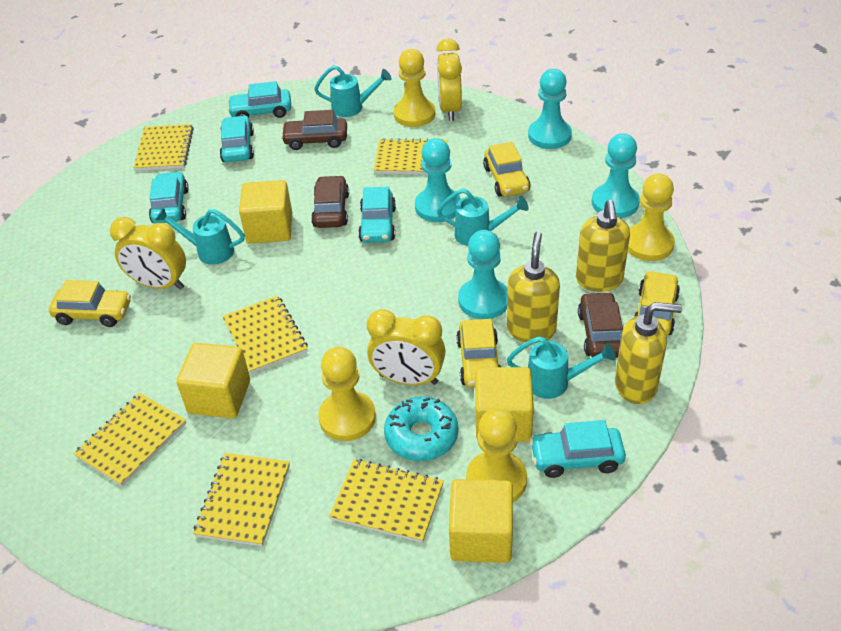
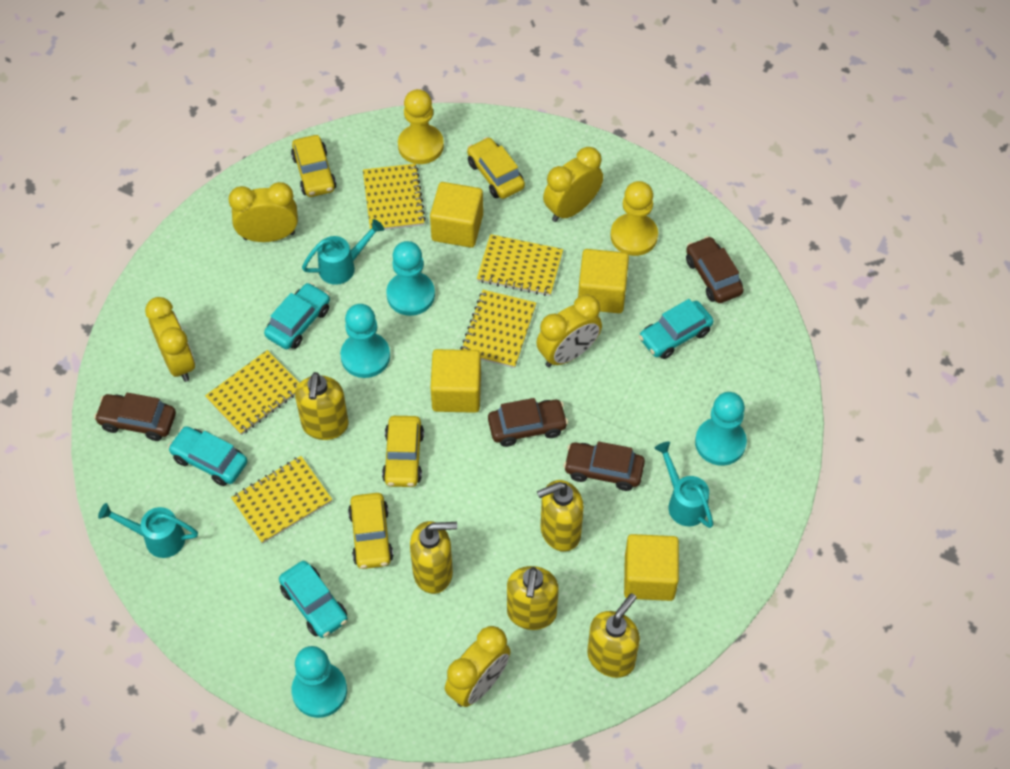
brown car: [281,110,347,150] [311,175,349,228] [578,292,623,358] = 3 -> [94,393,176,441] [488,398,568,447] [563,441,645,491] [686,236,744,303] = 4
turquoise car: [149,172,189,223] [220,115,254,162] [228,81,291,118] [358,187,396,243] [530,420,626,478] = 5 -> [168,426,247,486] [264,283,330,349] [279,561,348,638] [639,299,713,359] = 4
turquoise donut: [384,397,459,461] = 1 -> none = 0
turquoise watering can: [155,208,245,265] [314,65,391,117] [437,188,529,246] [507,337,616,399] = 4 -> [98,503,198,558] [302,219,384,285] [655,442,714,528] = 3
yellow clock: [110,217,186,290] [367,309,446,385] [436,38,462,121] = 3 -> [145,297,195,382] [228,182,298,242] [445,626,511,707] [536,295,602,367] [543,147,603,222] = 5
yellow notebook: [74,393,186,486] [133,124,194,171] [193,453,290,546] [222,296,308,374] [329,459,444,543] [374,138,447,174] = 6 -> [205,350,299,435] [231,456,332,544] [363,164,426,230] [460,290,536,368] [477,234,563,296] = 5
yellow pawn: [318,347,376,441] [394,49,435,127] [466,408,527,502] [628,173,675,261] = 4 -> [398,89,444,164] [611,181,658,256] = 2
yellow soap dispenser: [507,231,560,343] [576,200,630,292] [615,302,682,404] = 3 -> [295,372,348,440] [410,521,457,594] [507,566,559,630] [537,480,584,552] [587,593,640,678] = 5

